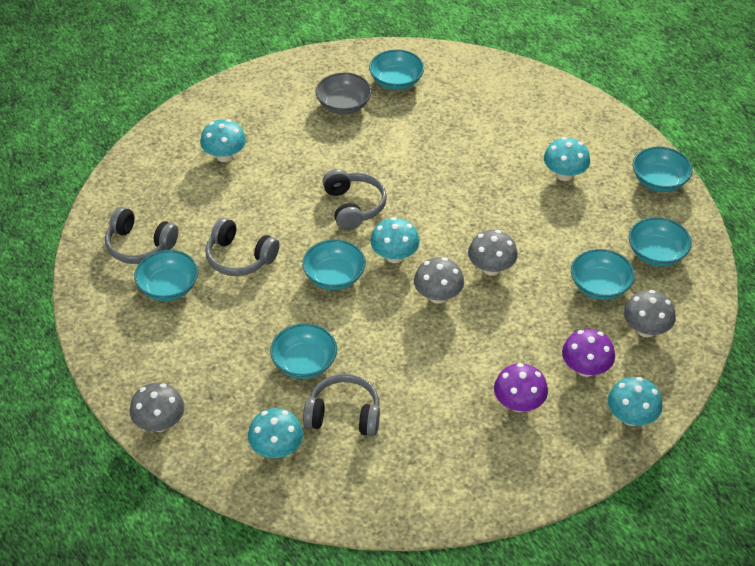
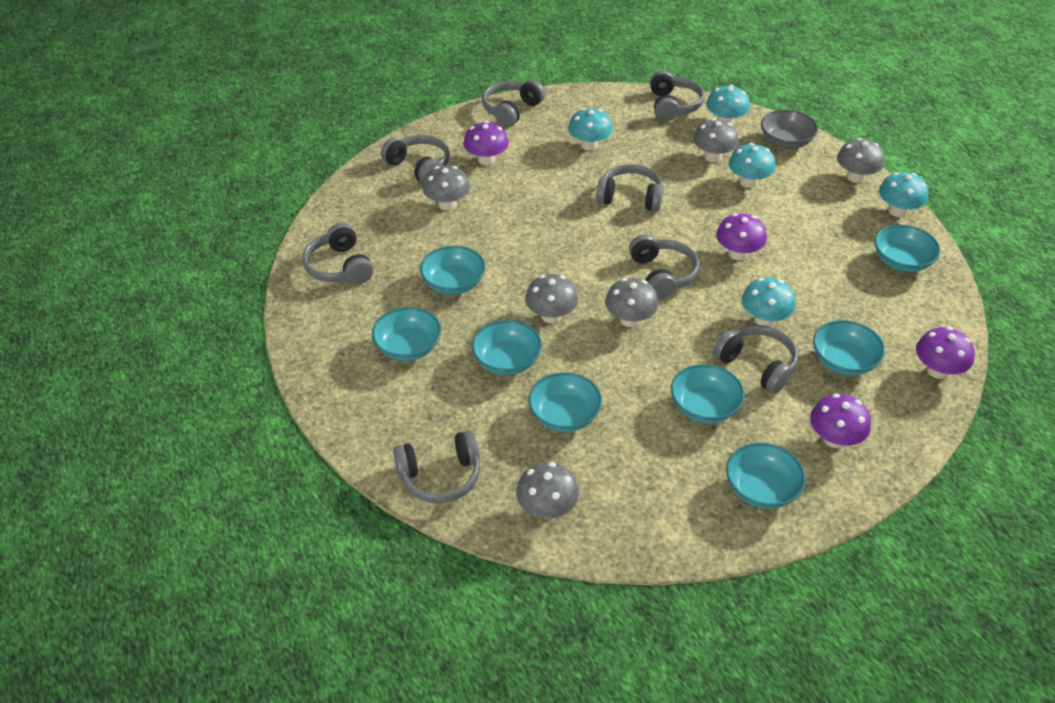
grey headphones: [105,207,179,264] [205,217,280,276] [303,374,380,436] [322,169,387,230] = 4 -> [302,223,374,284] [381,135,450,183] [393,430,480,504] [482,80,545,127] [596,164,664,212] [629,234,699,299] [650,70,705,121] [713,325,798,394] = 8
grey mushroom: [130,383,184,432] [414,257,464,304] [468,230,518,276] [624,290,676,337] = 4 -> [423,166,470,210] [516,462,579,519] [525,274,578,323] [605,278,659,327] [693,118,739,162] [837,138,884,183] = 6
purple mushroom: [494,363,548,412] [562,329,615,377] = 2 -> [463,121,509,165] [716,213,767,260] [810,394,871,448] [916,327,975,379] = 4
turquoise bowl: [134,250,198,301] [270,323,337,379] [302,239,366,290] [369,49,424,90] [571,249,635,300] [629,217,692,266] [633,147,693,192] = 7 -> [372,307,441,361] [420,246,486,295] [471,320,542,375] [528,372,602,432] [671,364,745,423] [726,443,806,509] [813,320,885,376] [874,225,941,272] = 8

